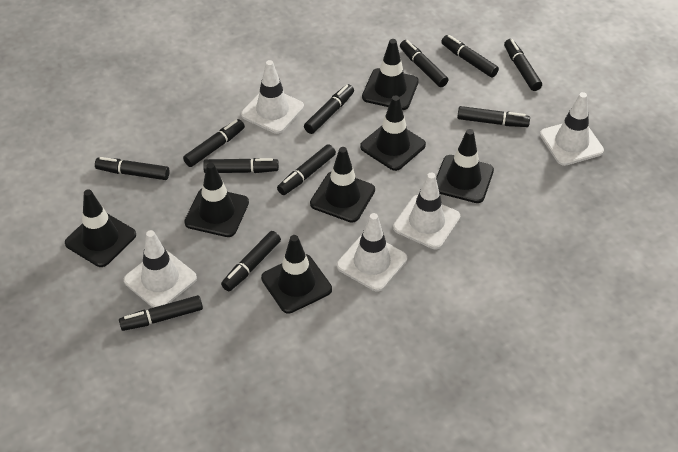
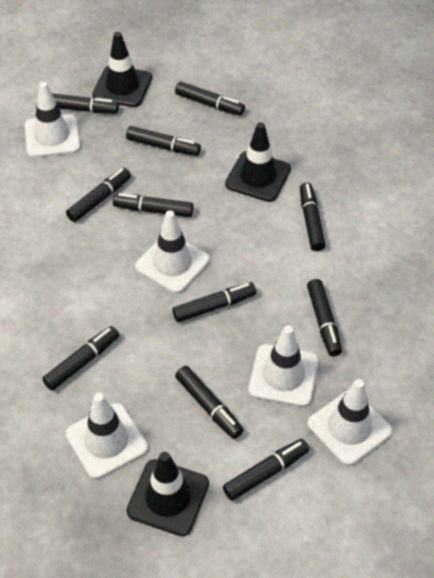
black traffic cone: [65,189,136,267] [184,163,249,237] [261,235,332,314] [310,147,375,223] [360,95,426,171] [362,39,419,110] [436,129,494,203] = 7 -> [92,32,152,107] [127,452,209,536] [225,122,291,202] = 3

